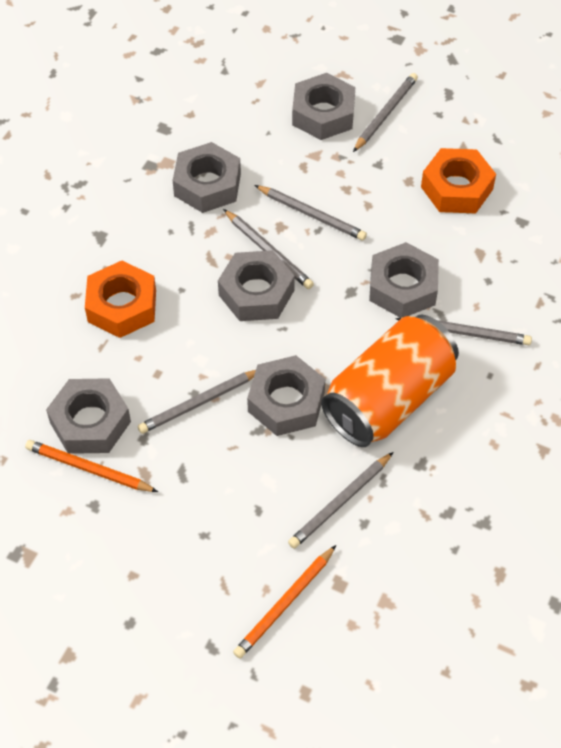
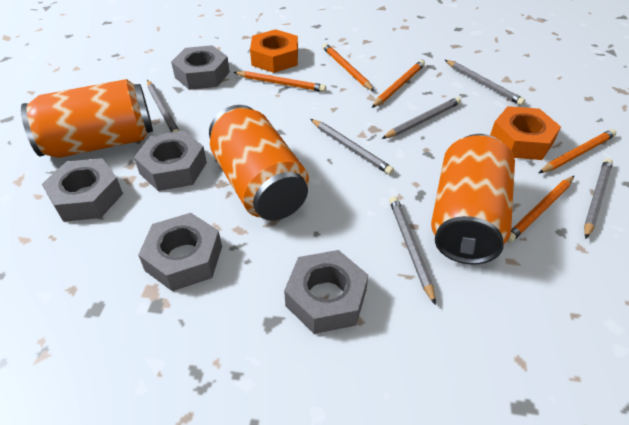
grey nut: [46,378,131,454] [172,142,241,213] [218,250,295,321] [247,355,325,436] [292,73,355,140] [369,242,439,318] = 6 -> [42,158,123,222] [134,131,207,191] [138,213,222,291] [171,45,230,90] [284,250,368,334] = 5
orange can: [321,315,459,447] = 1 -> [21,79,153,158] [209,105,309,221] [431,134,515,265] = 3
orange pencil: [25,440,158,492] [233,545,336,658] = 2 -> [233,71,326,92] [322,43,374,91] [372,60,425,108] [507,176,574,243] [539,129,616,173] = 5

